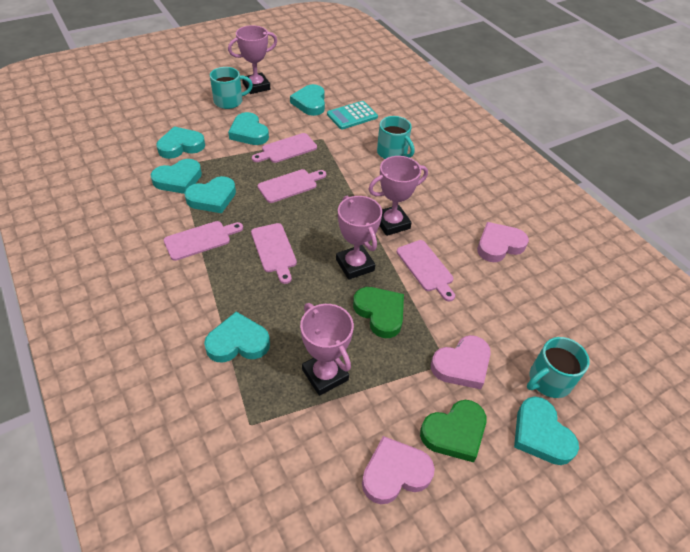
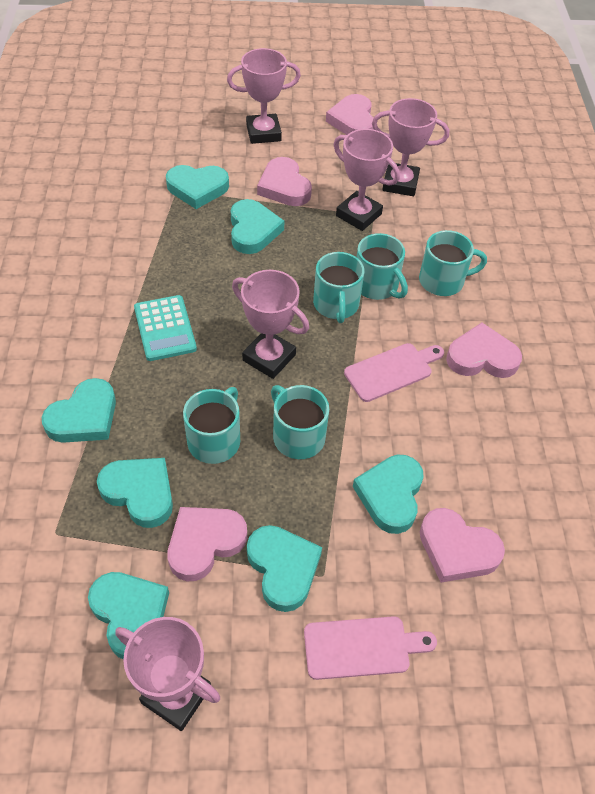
green heart: [353,287,404,338] [420,400,487,463] = 2 -> none = 0
pink cutting board: [164,221,243,261] [251,223,297,284] [252,133,317,163] [258,169,326,203] [397,240,455,302] = 5 -> [304,616,437,680] [344,343,444,402] = 2
pink heart: [362,436,435,504] [431,335,491,389] [477,222,529,262] = 3 -> [168,507,247,581] [257,157,312,206] [326,94,374,135] [420,508,505,583] [446,322,522,378] = 5
pink trophy: [228,25,277,94] [300,303,354,396] [336,196,382,280] [368,156,428,236] = 4 -> [115,617,220,731] [227,48,301,144] [232,270,309,379] [334,129,400,231] [372,98,449,196] = 5
turquoise mug: [210,67,253,109] [377,116,415,159] [527,337,590,398] = 3 -> [183,387,240,464] [271,385,329,459] [313,252,364,323] [357,233,408,300] [419,230,487,296] = 5

